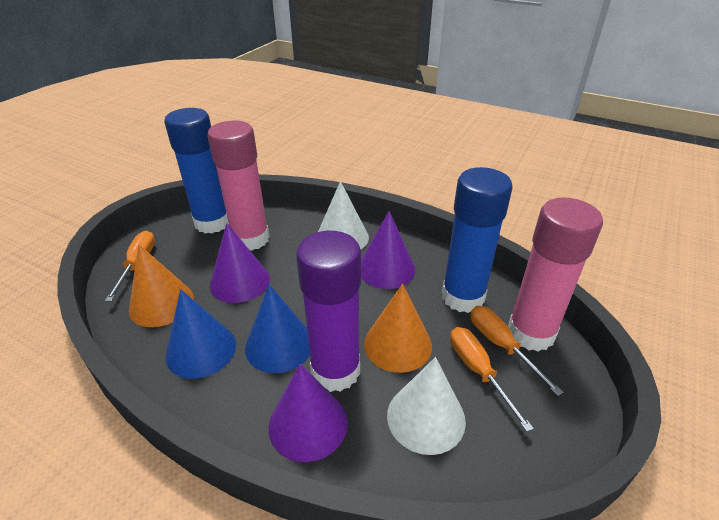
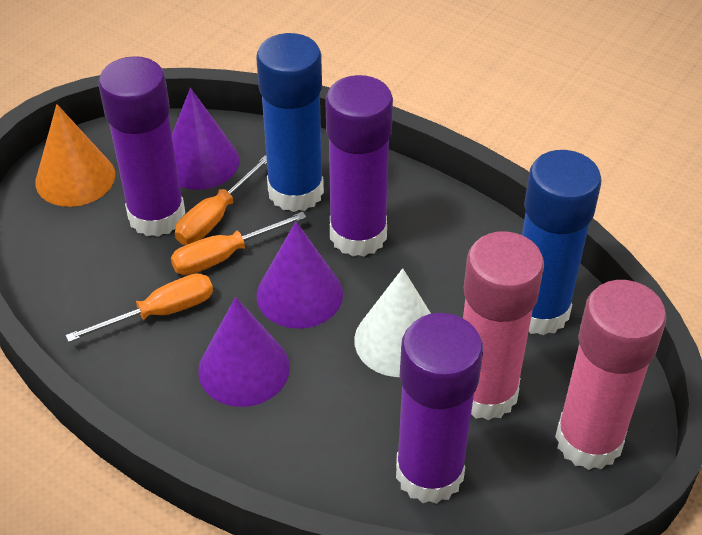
blue cone: [165,289,236,379] [245,285,310,373] = 2 -> none = 0
orange cone: [129,244,194,327] [364,284,432,373] = 2 -> [35,104,115,207] = 1
purple glue stick: [296,231,361,392] = 1 -> [99,56,185,237] [325,75,393,257] [396,313,483,504] = 3
white cone: [318,181,369,249] [387,357,466,455] = 2 -> [354,268,431,377] = 1

